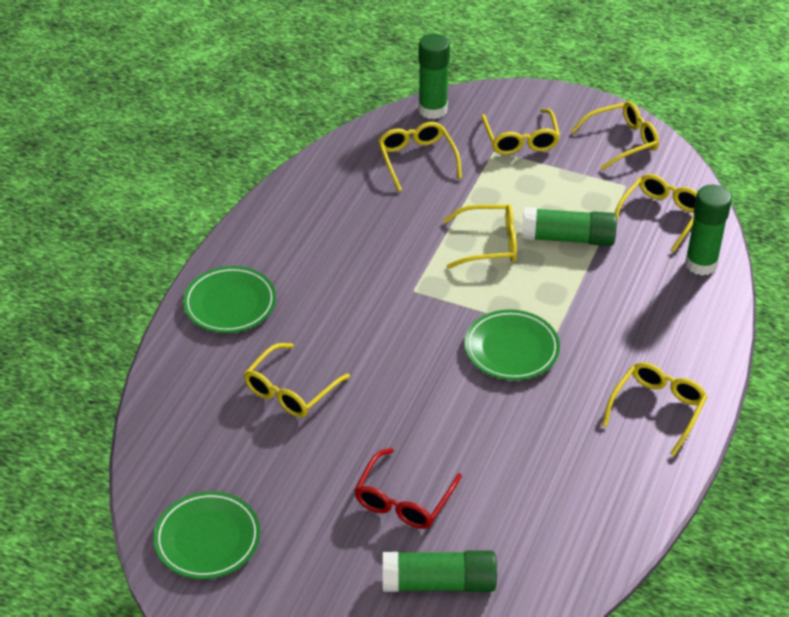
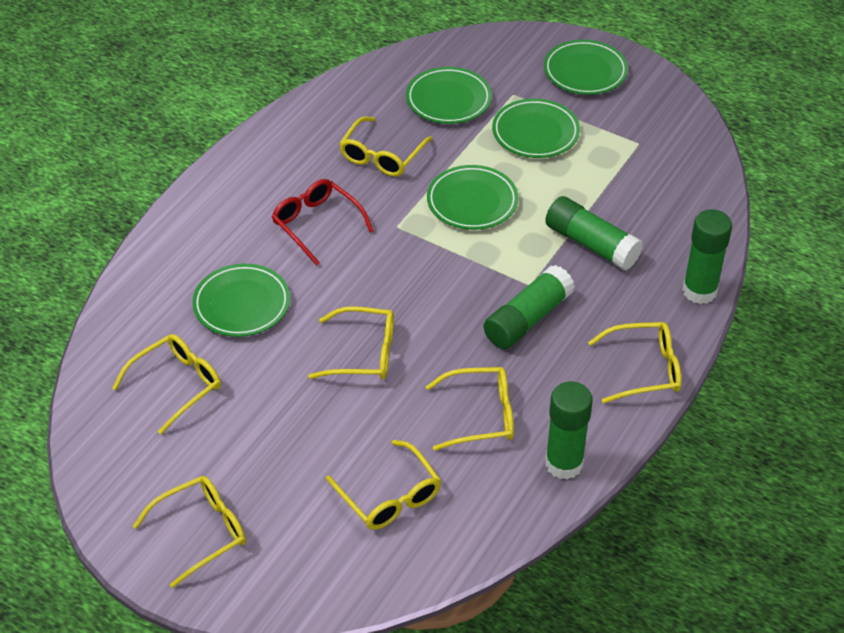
green plate: [153,491,260,579] [183,266,276,333] [464,309,560,380] = 3 -> [192,264,290,337] [406,67,492,124] [427,165,518,230] [492,99,580,158] [544,40,628,95] = 5

